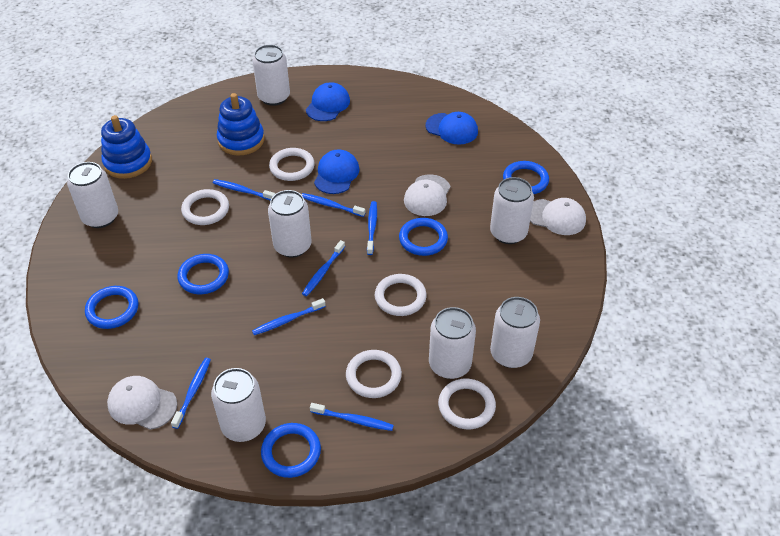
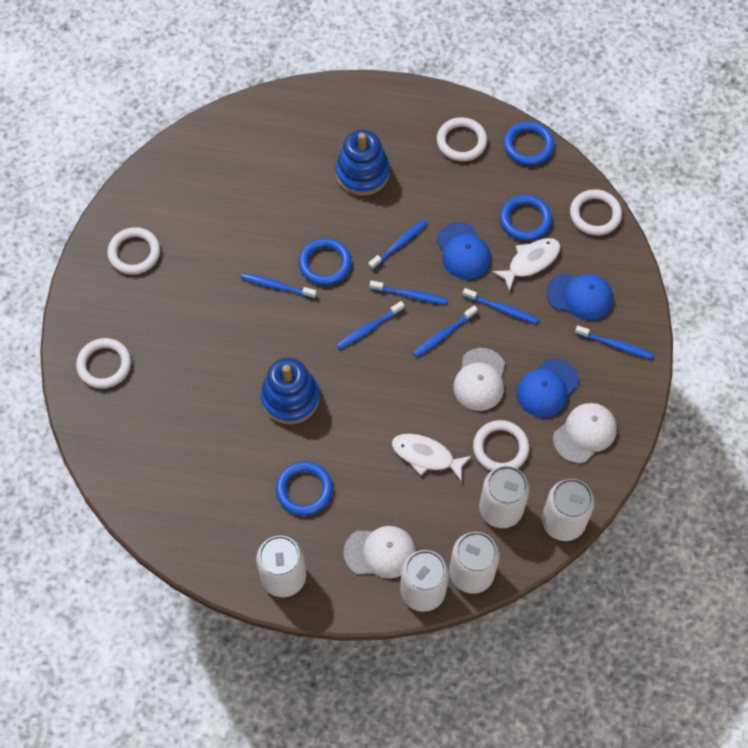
blue ring: [85,286,138,329] [177,254,229,294] [261,423,321,478] [399,218,448,256] [503,161,549,194] = 5 -> [275,461,333,515] [298,238,351,285] [500,194,552,241] [503,121,554,165] = 4
white can: [67,162,118,228] [211,368,266,442] [253,45,290,106] [268,190,311,258] [429,307,476,379] [490,177,534,244] [490,297,540,368] = 7 -> [256,536,306,597] [400,550,449,612] [449,532,500,594] [479,466,530,528] [542,479,595,541] = 5
white fish: none = 0 -> [392,434,472,482] [492,238,561,291] = 2

